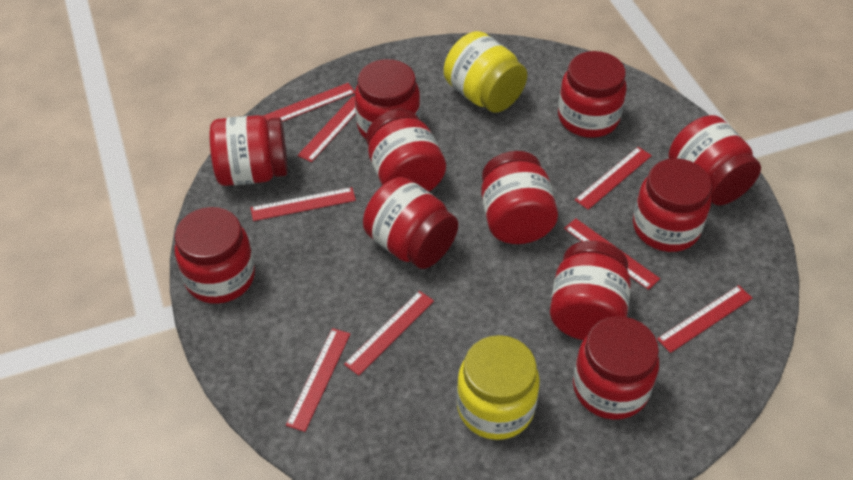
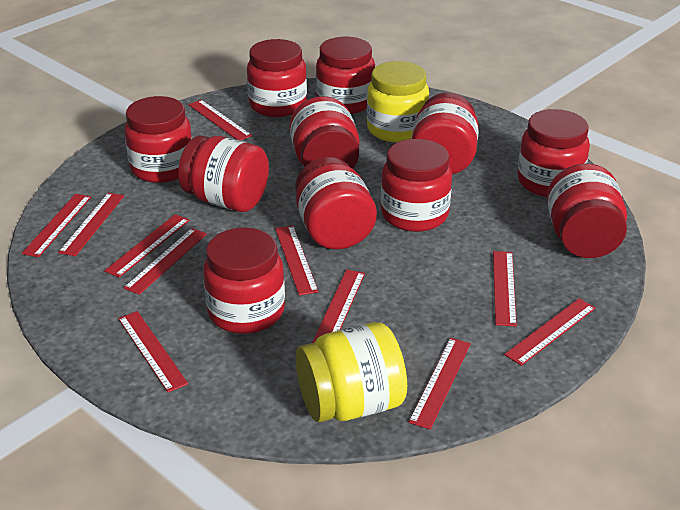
red ruler: [250,187,356,221] [263,83,355,122] [286,328,350,432] [298,96,356,162] [344,291,434,376] [564,218,660,290] [575,147,652,210] [657,285,752,353] = 8 -> [22,194,91,257] [58,193,124,256] [104,214,190,278] [118,311,188,392] [124,228,207,295] [188,100,252,141] [275,225,318,295] [312,269,365,343] [409,338,471,430] [493,251,517,327] [504,298,596,366] = 11

